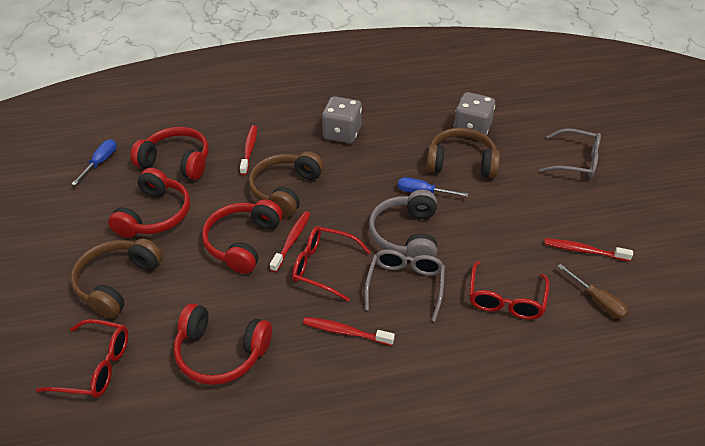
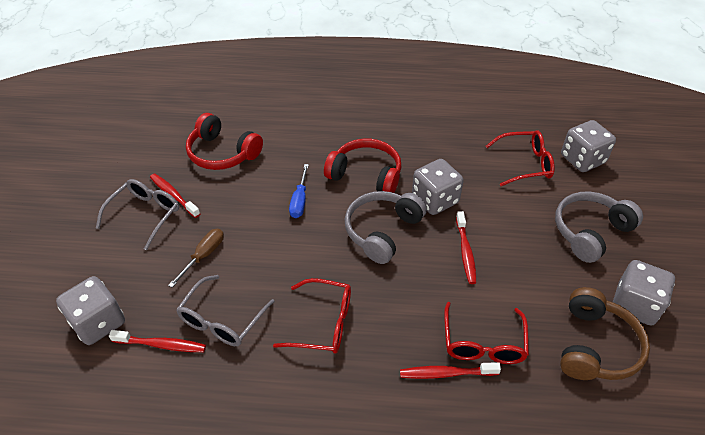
blue screwdriver: [71,139,117,185] [398,177,468,197] = 2 -> [289,164,309,218] = 1
brown headphones: [71,238,163,318] [249,151,324,217] [426,128,500,178] = 3 -> [560,287,650,380] = 1
grey dice: [322,96,362,143] [454,92,495,135] = 2 -> [56,276,125,345] [412,159,464,215] [561,120,616,172] [613,260,675,326] = 4
grey headphones: [369,190,437,258] = 1 -> [345,191,427,264] [555,192,643,263] = 2
red headphones: [108,168,190,238] [131,127,209,180] [174,303,272,385] [202,199,283,274] = 4 -> [186,113,263,170] [324,139,401,193] = 2

